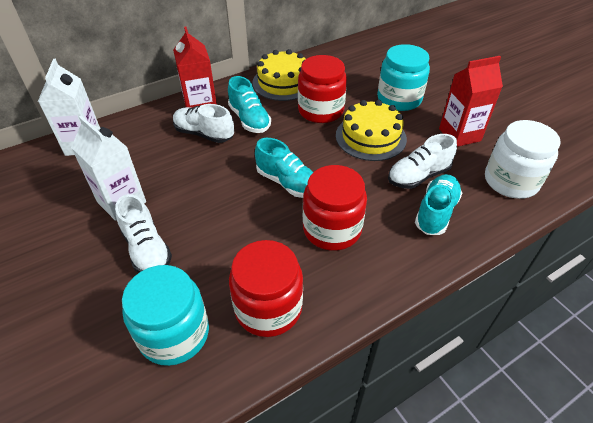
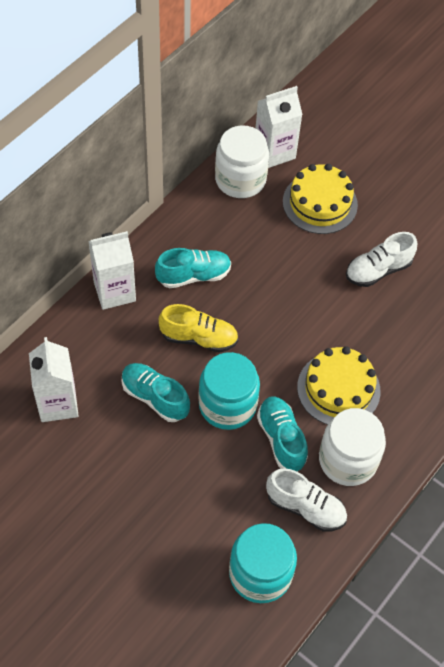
red carton: [173,26,217,107] [439,56,503,147] = 2 -> none = 0
red jar: [229,240,303,337] [298,55,347,123] [303,165,367,251] = 3 -> none = 0
white carton: [38,59,100,156] [71,116,146,221] = 2 -> [29,337,79,422] [88,231,136,310] [255,86,303,168] = 3
white jar: [485,120,561,199] = 1 -> [215,125,269,198] [319,408,386,486] = 2
white shoe: [115,194,172,273] [173,104,234,143] [388,134,457,189] = 3 -> [266,468,347,532] [346,232,417,287] = 2
yellow shoe: none = 0 -> [159,304,238,352] = 1

